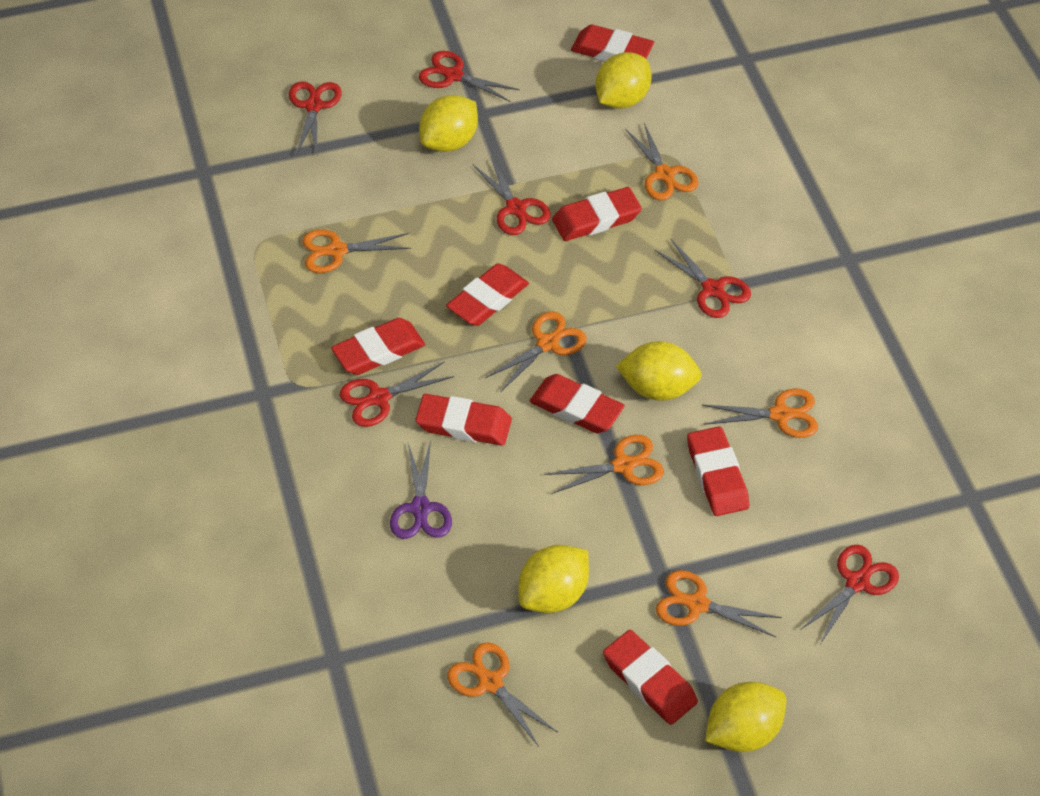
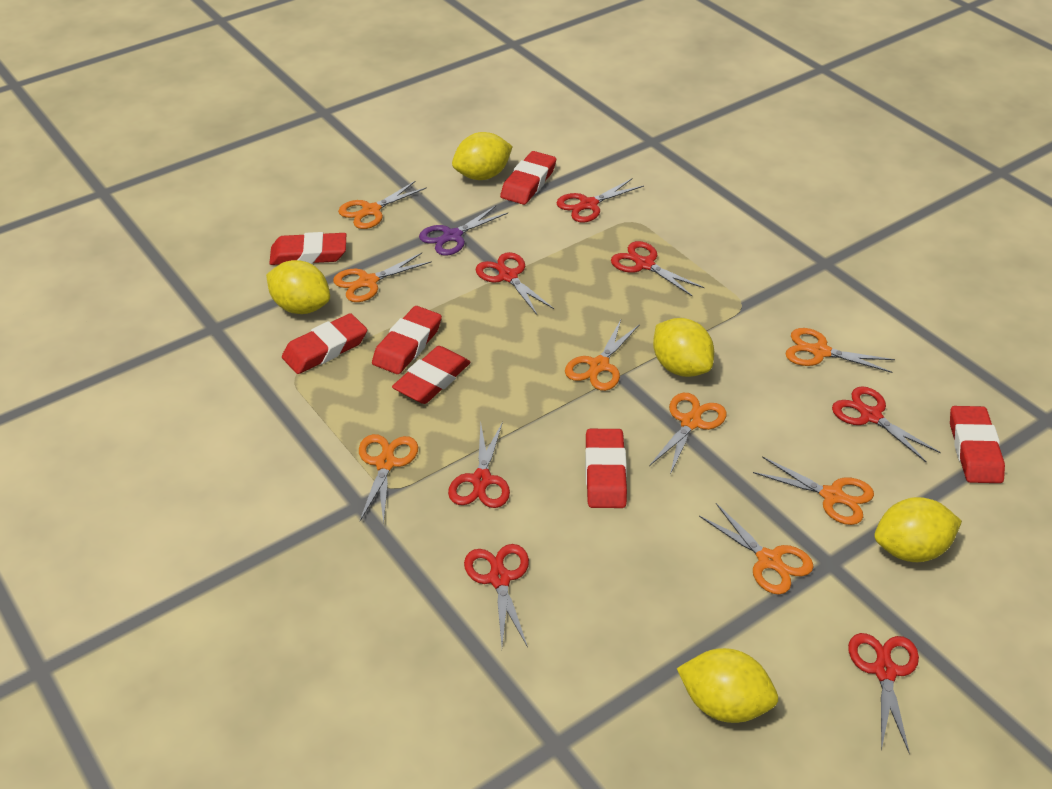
orange scissors: [302,229,411,273] [447,642,558,747] [485,312,587,391] [544,435,664,494] [625,123,699,200] [656,570,782,637] [702,389,818,438] = 7 -> [333,253,432,302] [338,181,427,229] [359,434,418,523] [565,320,640,391] [649,393,727,475] [699,503,814,594] [753,456,874,525] [786,328,895,373] = 8
red eraser: [331,318,425,375] [415,394,512,446] [446,263,529,326] [530,374,625,433] [552,187,642,241] [571,25,654,62] [603,630,698,725] [687,426,749,516] = 8 -> [269,232,346,265] [282,313,367,374] [372,306,442,374] [392,346,471,404] [500,151,556,205] [585,429,627,508] [950,406,1005,483] = 7
red scissors: [289,82,342,153] [340,361,454,427] [419,51,519,102] [473,157,551,235] [655,239,751,318] [800,545,899,644] = 6 -> [448,422,510,508] [464,544,529,647] [476,252,554,315] [556,178,644,223] [611,241,705,297] [832,386,941,463] [848,633,919,754] = 7

